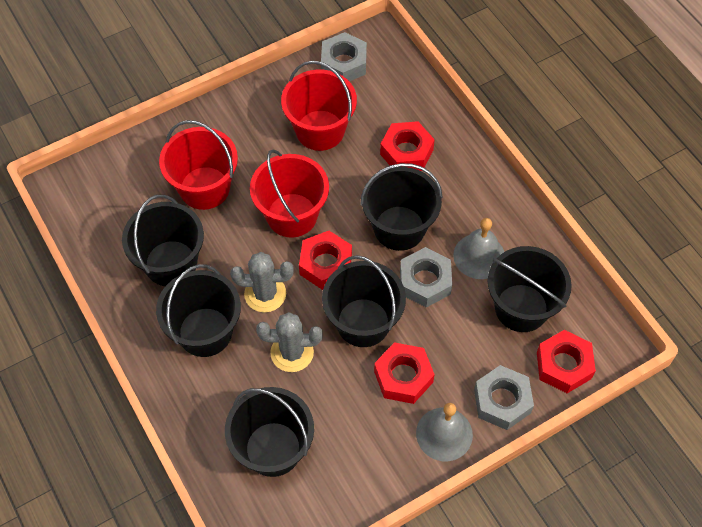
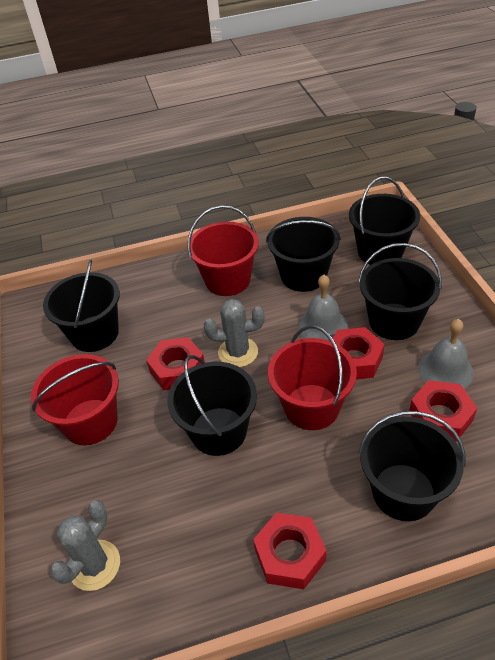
grey nut: [321,32,367,81] [400,247,452,308] [474,365,534,430] = 3 -> none = 0

